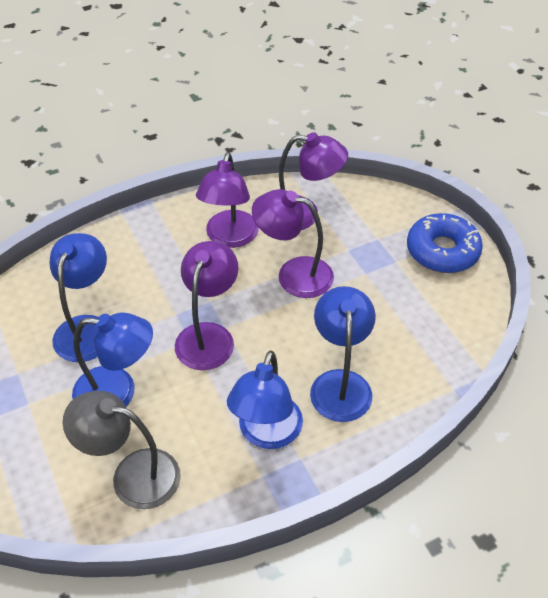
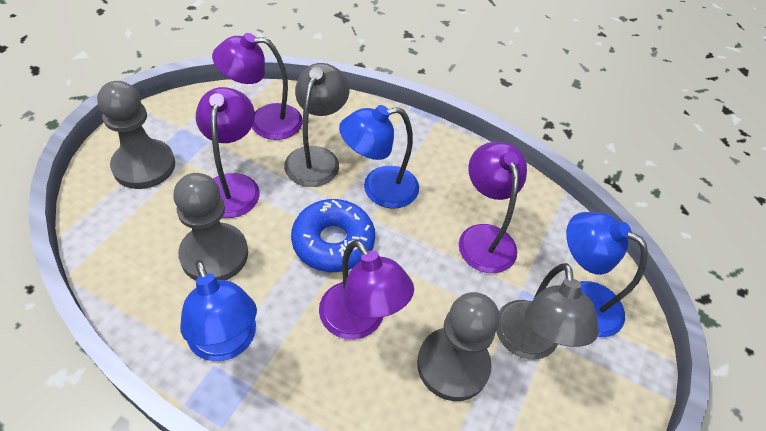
blue lamp: [50,233,107,362] [72,313,153,407] [227,350,303,449] [310,286,376,422] = 4 -> [180,260,257,361] [339,105,419,209] [566,212,648,337] = 3
grey lamp: [63,391,181,509] = 1 -> [284,63,350,187] [496,263,599,360] = 2
grey pawn: none = 0 -> [97,81,175,189] [173,173,248,280] [417,292,500,401] = 3

